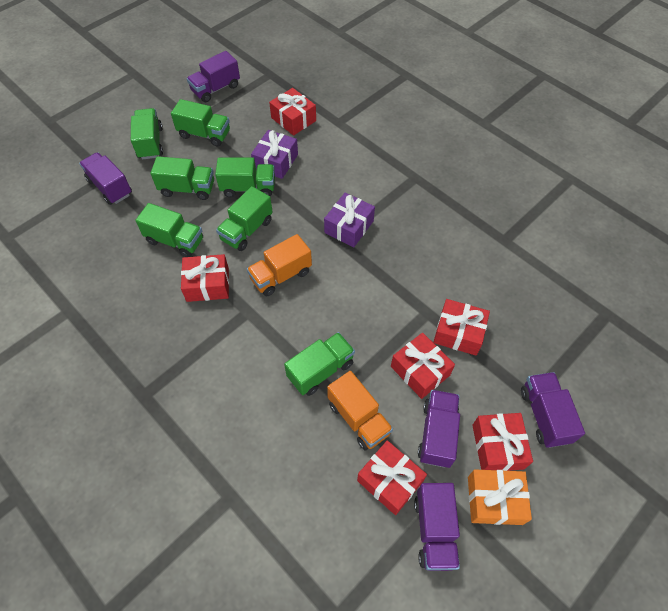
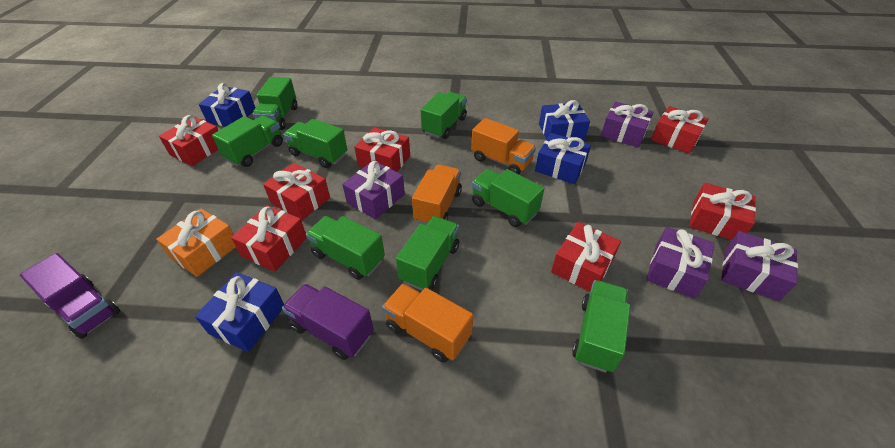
blue gift: none = 0 -> [195,272,284,352] [199,83,255,127] [535,133,591,184] [539,100,590,140] = 4
green truck: [131,108,163,160] [135,203,203,257] [151,156,214,200] [171,99,230,147] [215,157,275,197] [216,186,273,251] [284,332,355,396] = 7 -> [212,115,283,167] [252,77,297,130] [283,119,347,168] [306,216,385,280] [396,216,459,291] [421,92,467,139] [472,169,544,227] [572,280,630,373] = 8
orange truck: [247,234,312,296] [327,371,393,451] = 2 -> [382,284,473,362] [412,164,462,225] [471,118,536,174] = 3
purple gift: [251,130,298,179] [324,192,375,247] = 2 -> [342,160,405,219] [601,101,653,147] [646,227,714,298] [721,231,798,301] = 4
purple truck: [79,152,132,205] [187,51,240,102] [414,483,460,571] [418,390,460,468] [521,372,585,448] = 5 -> [20,253,120,339] [282,283,374,360] = 2
red gift: [181,254,229,302] [269,88,316,136] [357,440,427,515] [391,333,455,399] [433,299,490,356] [472,413,533,471] = 6 -> [159,115,218,166] [231,205,307,272] [263,163,330,221] [354,127,410,172] [551,222,621,292] [651,106,709,154] [690,183,756,240] = 7

